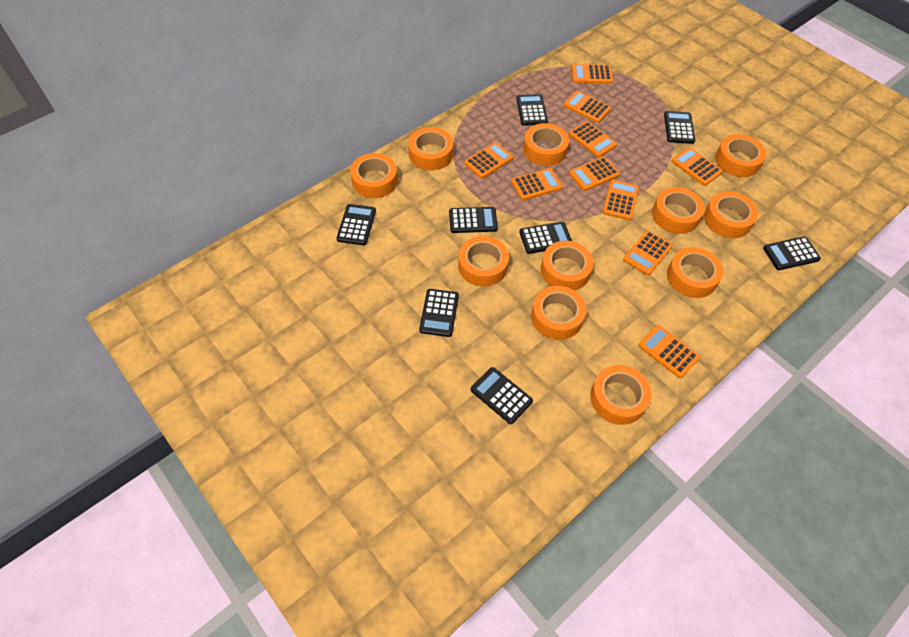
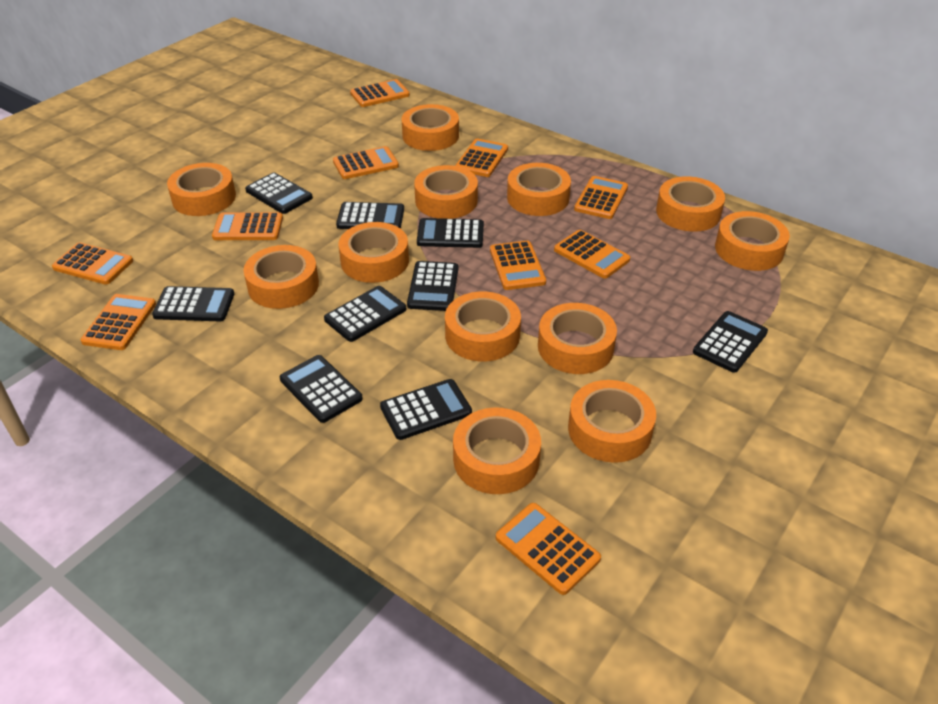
black calculator: [336,204,376,245] [419,289,459,337] [449,207,498,233] [471,367,533,424] [516,94,548,126] [519,222,572,254] [664,111,695,144] [763,237,821,270] = 8 -> [152,286,234,321] [245,173,313,214] [280,355,363,423] [324,286,406,342] [336,202,404,229] [380,379,472,440] [407,261,458,311] [417,218,484,248] [693,311,768,373] = 9
orange tape: [350,153,398,198] [408,127,453,170] [458,236,509,287] [523,123,569,166] [531,286,586,340] [541,241,594,291] [590,365,652,425] [652,187,705,234] [667,247,723,298] [704,191,758,238] [715,134,766,177] = 11 -> [167,163,236,216] [244,245,319,309] [338,222,409,283] [402,104,459,151] [414,165,478,219] [445,291,521,362] [453,408,541,494] [507,163,571,216] [538,303,617,374] [568,380,656,463] [656,176,725,232] [715,211,790,271] = 12

